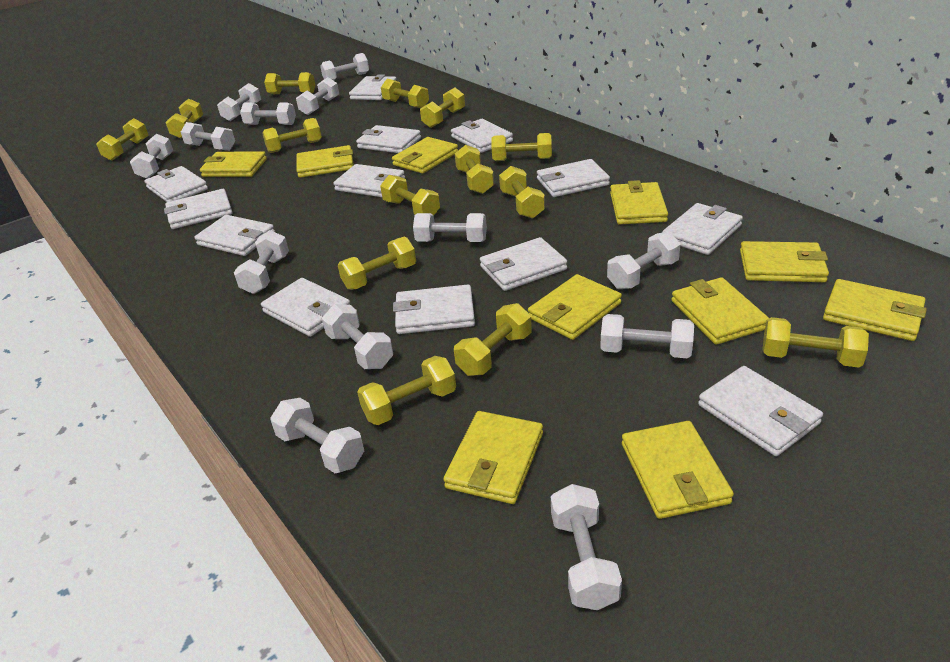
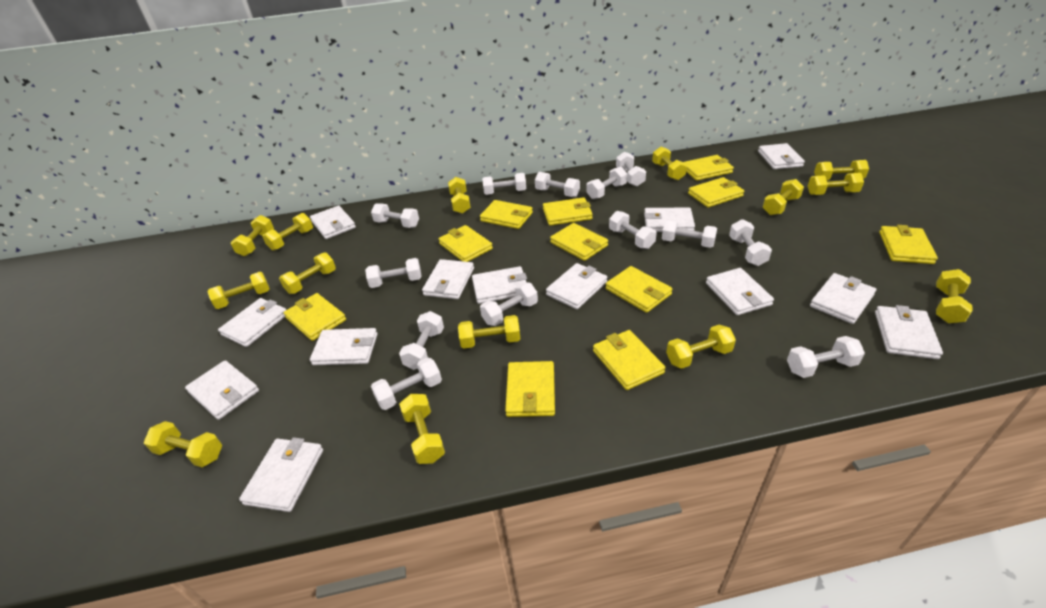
yellow wallet: [200,151,267,177] [297,145,354,178] [392,137,458,174] [443,411,543,504] [528,274,622,340] [610,180,668,224] [622,421,734,519] [671,277,769,345] [740,241,829,282] [823,279,927,341] = 10 -> [283,293,346,341] [438,225,493,262] [480,200,533,229] [505,361,555,417] [543,197,593,226] [550,223,608,261] [593,330,665,390] [606,266,672,313] [684,155,734,181] [688,177,744,207] [879,225,938,264] = 11

